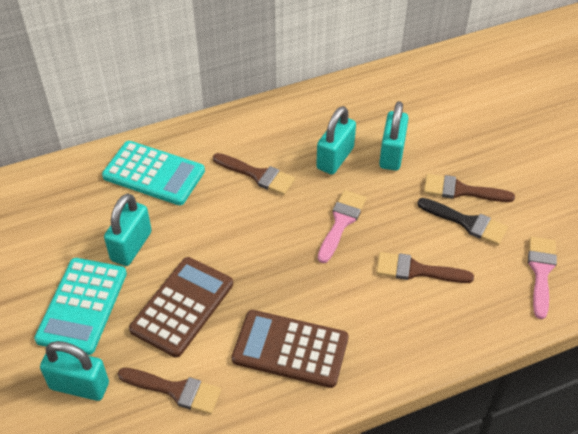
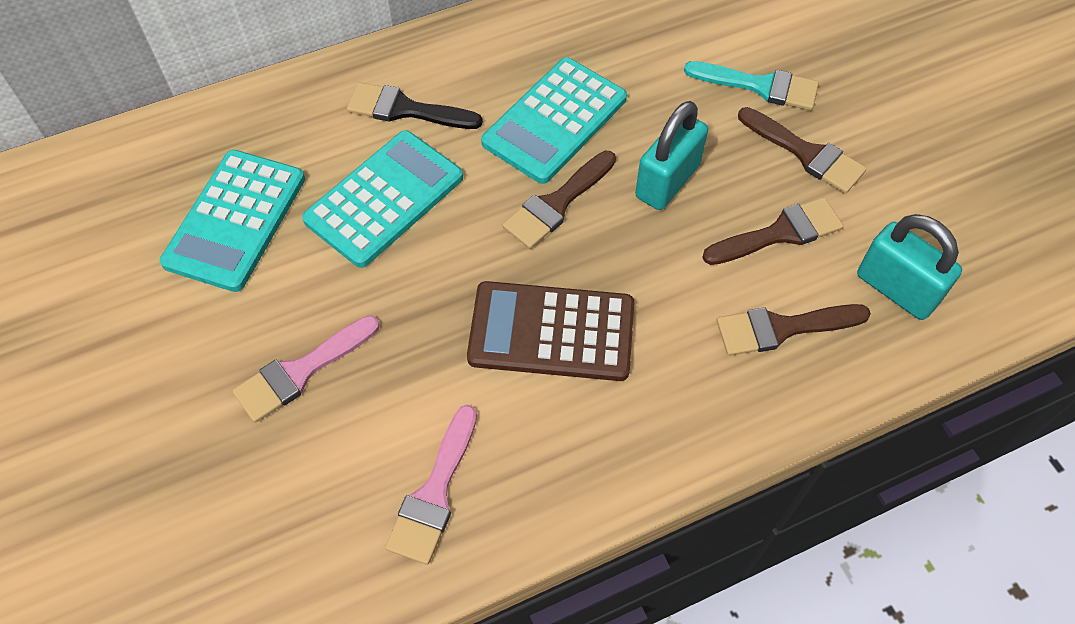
brown calculator: [129,257,233,358] [232,310,348,388] = 2 -> [467,281,634,381] = 1
turquoise brush: none = 0 -> [684,61,819,110] = 1
turquoise calculator: [34,258,127,355] [102,141,205,205] = 2 -> [159,150,305,292] [302,130,463,268] [481,57,627,184] = 3
turquoise padlock: [40,341,109,401] [104,193,152,266] [316,106,356,175] [379,101,409,171] = 4 -> [635,101,708,210] [857,214,962,320] = 2

